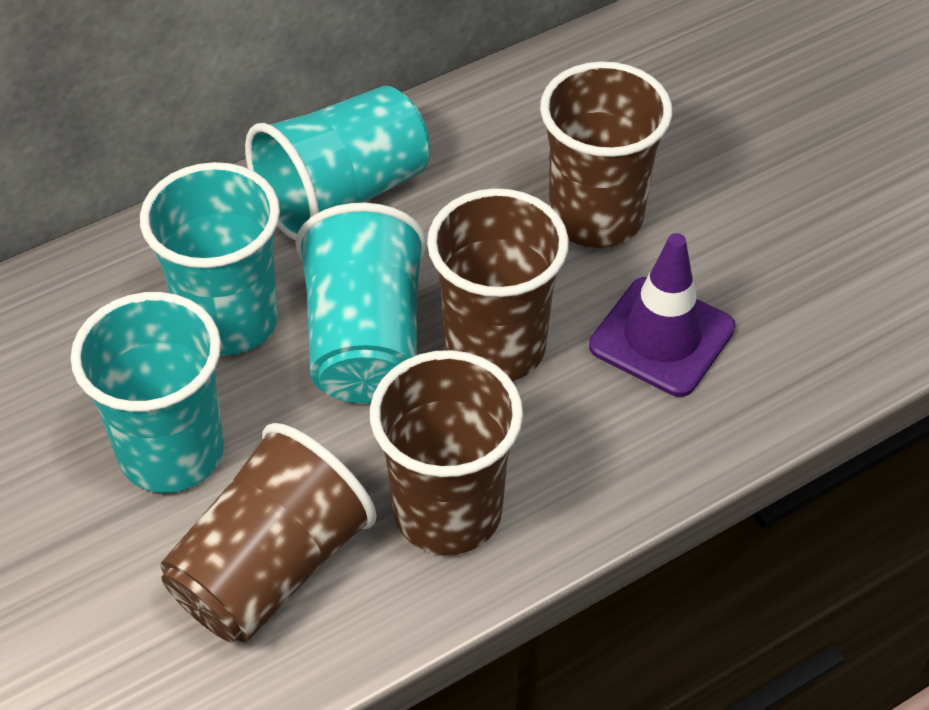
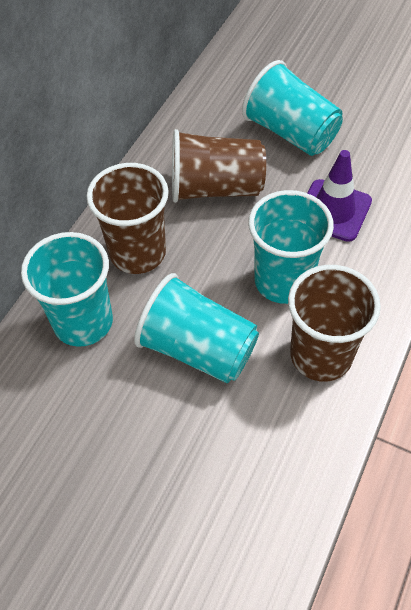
brown cup: [160,423,377,642] [370,350,523,555] [427,188,569,381] [540,61,672,248] = 4 -> [86,163,169,274] [172,129,266,203] [288,265,381,382] = 3

